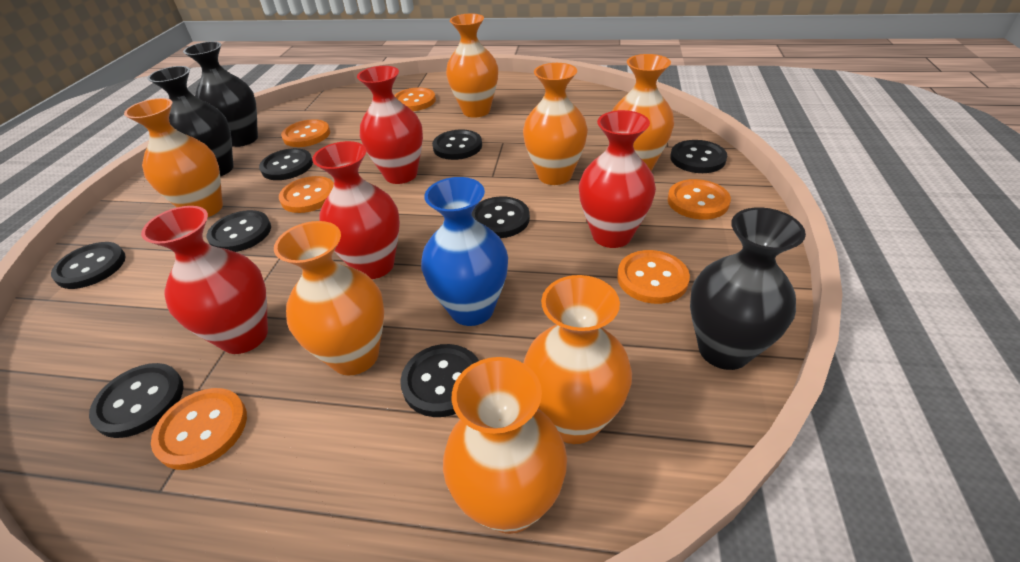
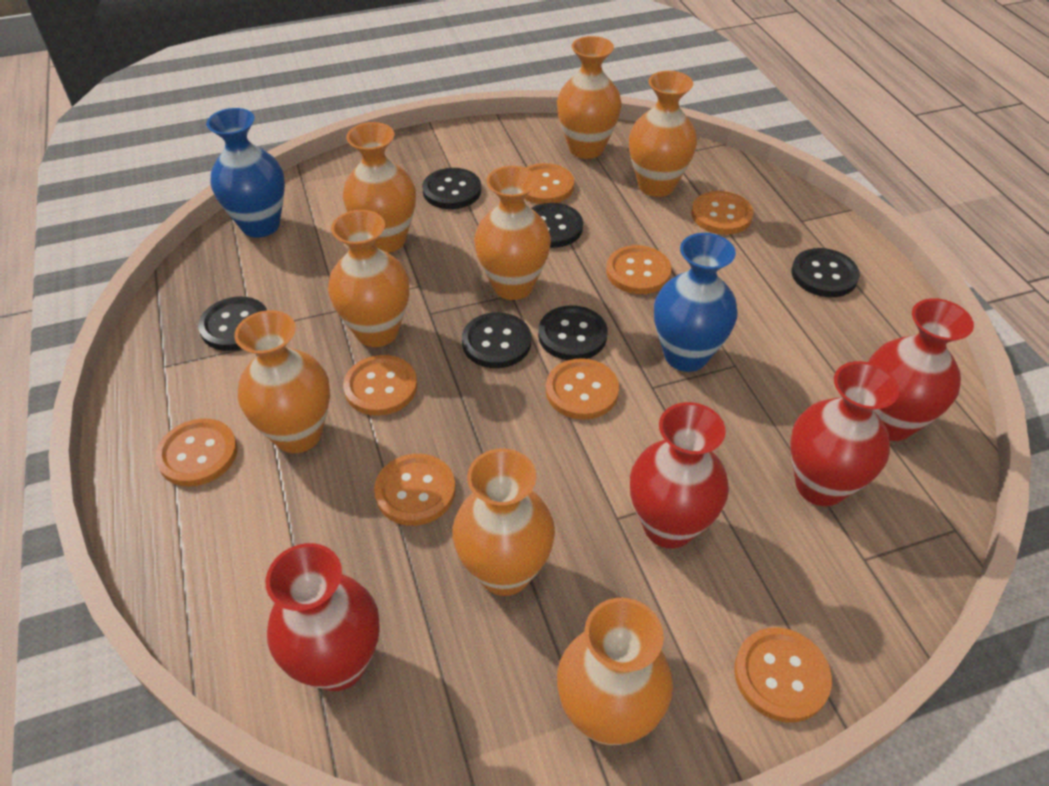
black button: [51,242,126,289] [89,363,184,438] [207,210,271,252] [259,148,313,180] [400,344,479,417] [432,129,482,160] [472,196,530,238] [670,140,727,173] = 8 -> [198,297,267,351] [422,168,481,209] [462,312,531,368] [531,203,583,248] [538,305,608,360] [792,248,860,297] = 6
black vase: [147,66,234,176] [183,41,258,147] [690,207,806,370] = 3 -> none = 0
blue vase: [421,177,508,326] = 1 -> [206,108,285,238] [654,233,738,372] = 2
orange button: [151,388,247,470] [279,176,334,213] [281,119,330,147] [394,87,436,111] [617,250,690,304] [668,179,731,219] = 6 -> [155,419,238,486] [343,355,417,416] [374,454,455,526] [524,163,574,204] [546,358,619,420] [606,245,672,294] [691,191,754,235] [734,628,832,722] = 8
orange vase: [124,98,223,217] [274,221,384,375] [443,357,567,534] [446,13,498,118] [523,63,588,185] [523,275,632,444] [612,54,674,171] = 7 -> [235,310,330,453] [328,210,409,347] [343,122,416,253] [453,448,555,596] [474,166,551,300] [557,36,622,159] [557,598,673,745] [629,71,697,197] = 8

